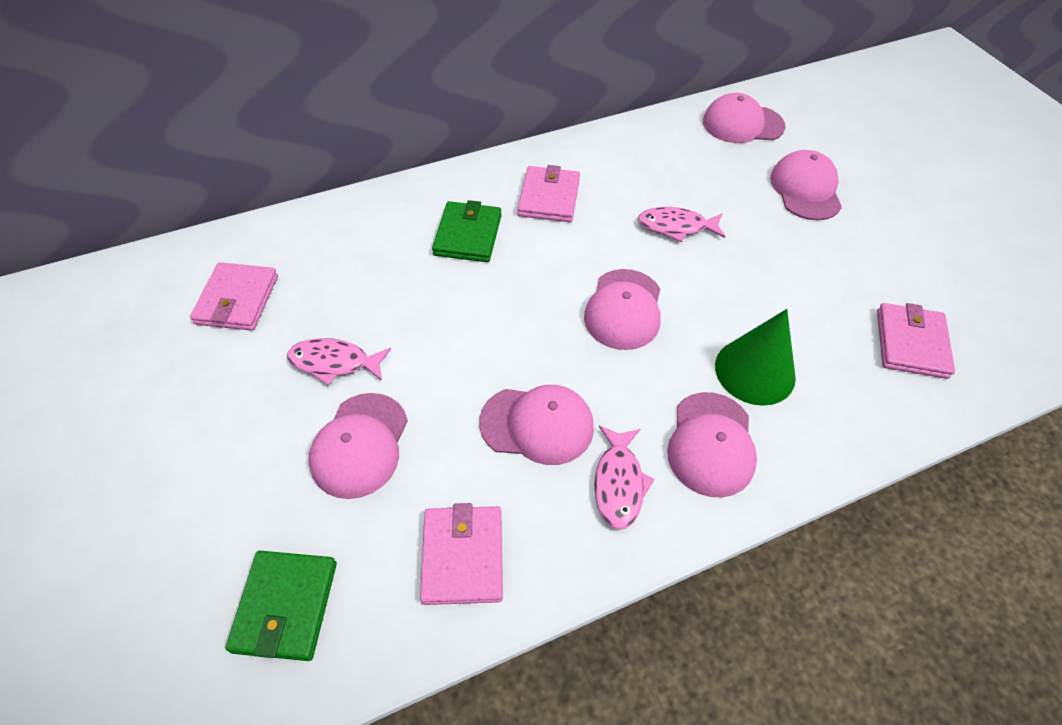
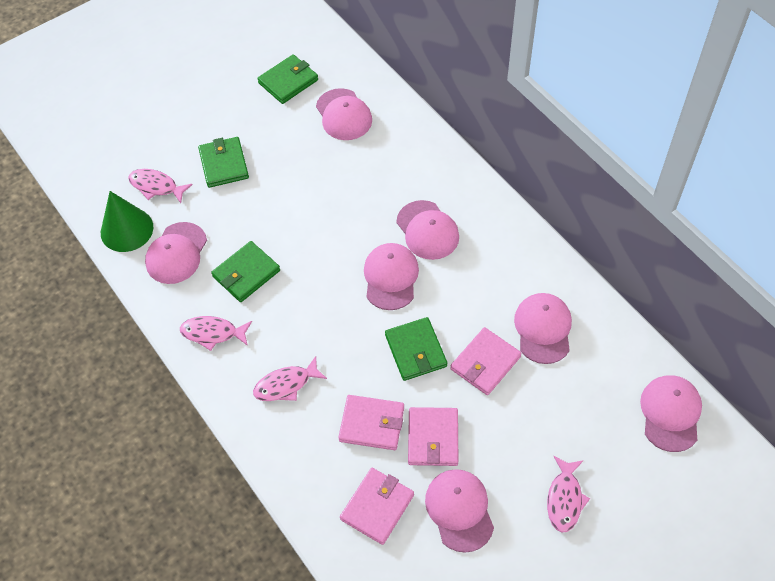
green wallet: [225,551,337,661] [432,200,502,262] = 2 -> [198,137,249,188] [211,241,280,302] [257,54,318,104] [385,317,447,381] = 4
pink cap: [309,393,408,499] [479,385,594,465] [584,269,661,350] [667,392,757,497] [703,93,786,143] [770,150,842,220] = 6 -> [145,222,207,284] [316,88,372,140] [364,243,419,310] [396,200,459,260] [425,469,494,553] [514,293,572,364] [640,375,702,452] = 7
pink fish: [287,338,391,385] [594,426,655,530] [638,207,725,243] = 3 -> [128,169,193,203] [180,316,252,351] [253,356,327,401] [547,456,590,532] = 4

